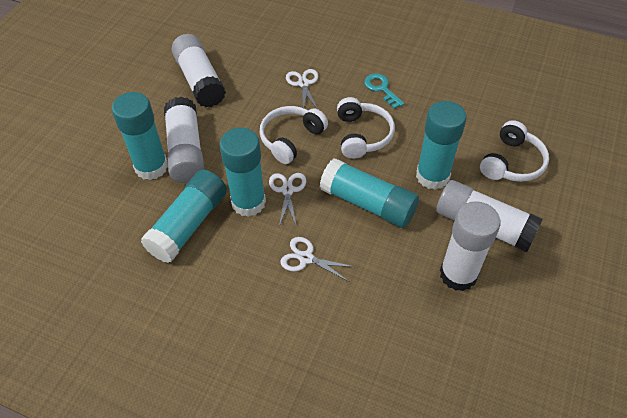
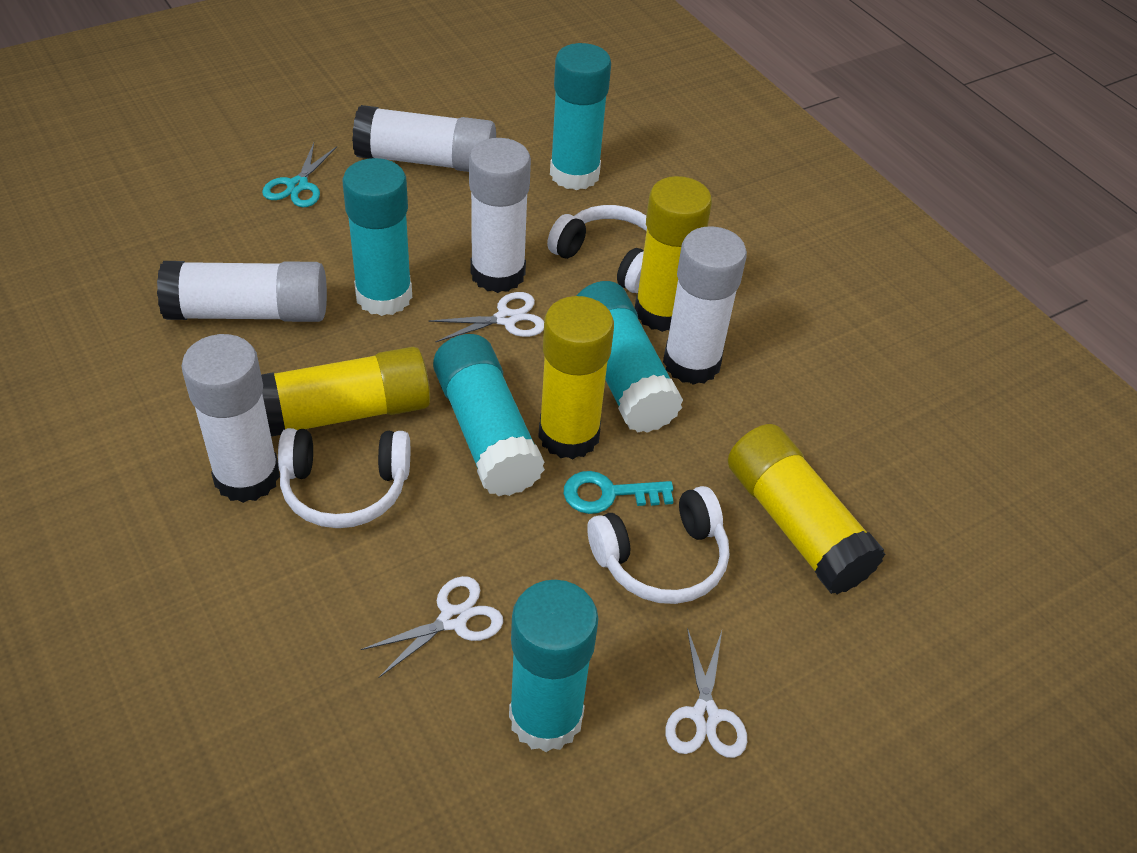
turquoise scissors: none = 0 -> [262,143,337,207] = 1
white glue stick: [164,97,204,183] [172,34,226,108] [436,180,543,252] [440,201,501,291] = 4 -> [157,261,327,322] [182,334,280,503] [352,105,496,172] [469,138,531,293] [663,226,747,385] = 5
yellow glue stick: none = 0 -> [261,347,430,437] [538,296,614,459] [635,176,712,332] [728,424,885,594] = 4

